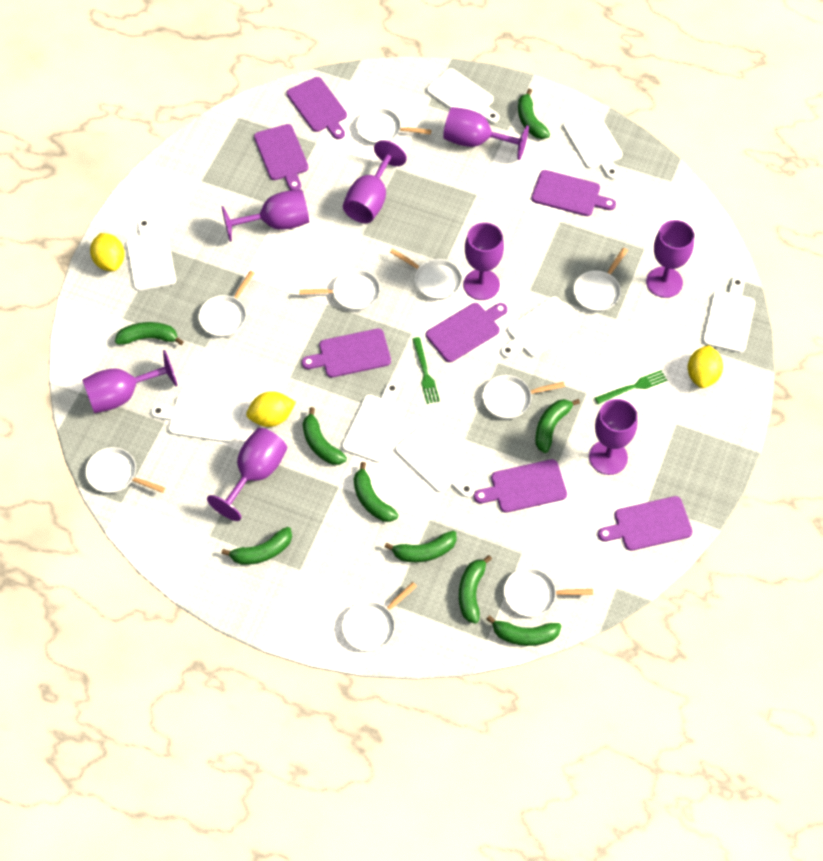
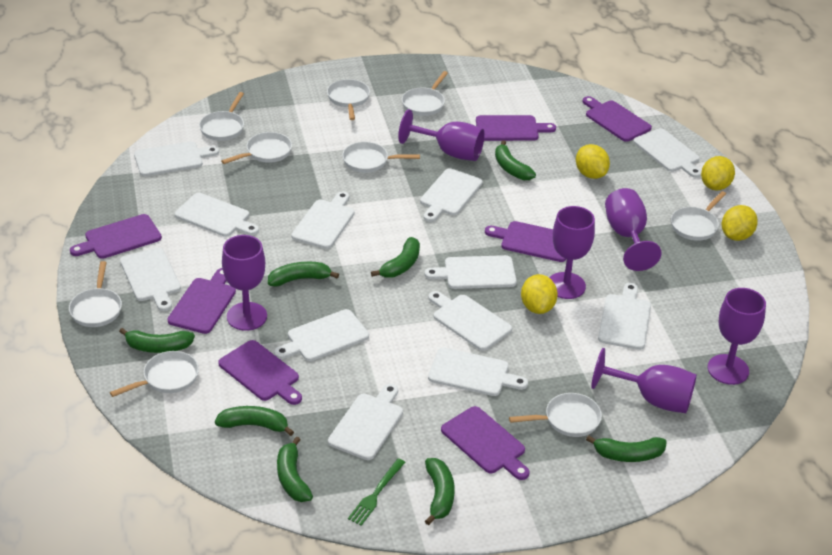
green banana: [115,322,184,345] [221,527,292,565] [303,407,347,465] [354,462,398,522] [385,531,456,562] [459,555,492,624] [486,615,561,646] [518,89,550,139] [535,399,580,453] = 9 -> [119,328,195,353] [215,406,294,436] [268,262,339,287] [277,436,313,502] [371,237,420,278] [425,458,455,525] [495,140,536,180] [586,435,666,462] = 8
green fork: [412,337,440,404] [595,370,667,404] = 2 -> [348,458,405,526] = 1
purple goblet: [82,350,178,413] [207,428,287,521] [222,190,309,242] [343,140,407,223] [443,107,529,160] [464,222,504,300] [589,399,638,475] [646,220,694,298] = 8 -> [222,235,267,331] [398,109,485,161] [549,206,595,299] [591,348,697,413] [605,188,662,271] [707,288,766,385] = 6
white cutting board: [126,218,176,291] [151,395,242,443] [342,382,406,463] [395,424,474,497] [427,68,499,123] [501,297,581,358] [563,112,622,179] [703,277,755,353] = 8 -> [120,248,181,311] [134,141,219,176] [175,193,259,237] [274,309,369,361] [291,192,355,249] [328,384,403,460] [420,168,483,222] [425,255,517,289] [428,291,512,351] [428,347,528,396] [598,283,651,350] [633,128,702,178] = 12
yellow lemon: [90,233,125,271] [246,391,296,427] [688,345,723,388] = 3 -> [521,274,558,314] [576,144,610,179] [701,156,735,191] [722,205,758,241] = 4

